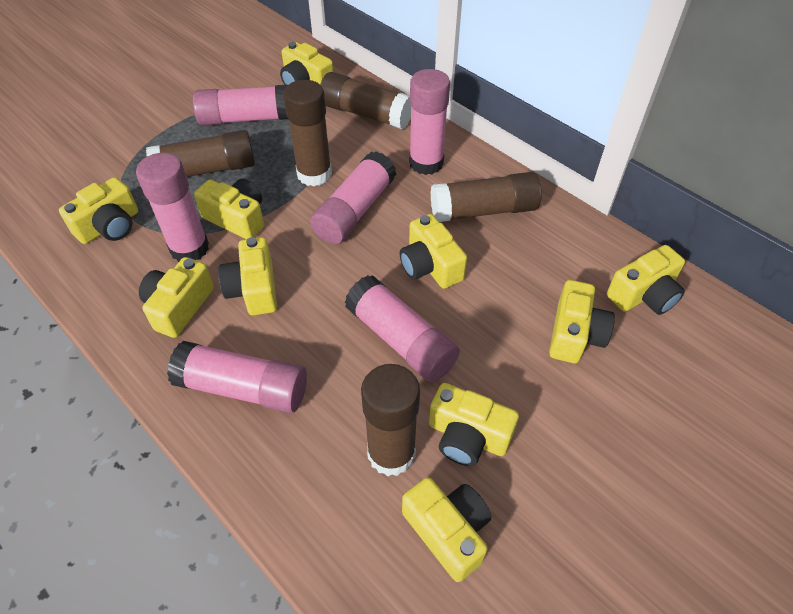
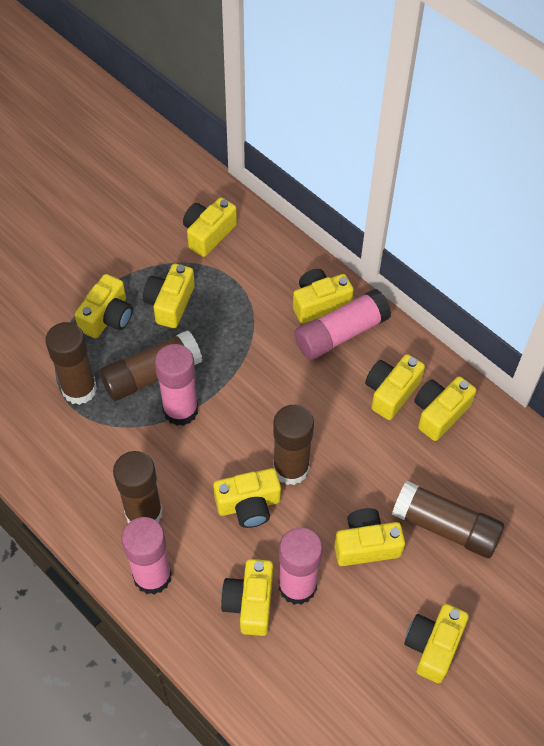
pink glue stick: [136,153,209,262] [167,341,307,413] [193,85,288,126] [310,151,396,244] [345,275,460,382] [409,69,450,175] = 6 -> [121,517,172,595] [155,344,198,426] [279,528,323,605] [294,289,391,360] = 4

